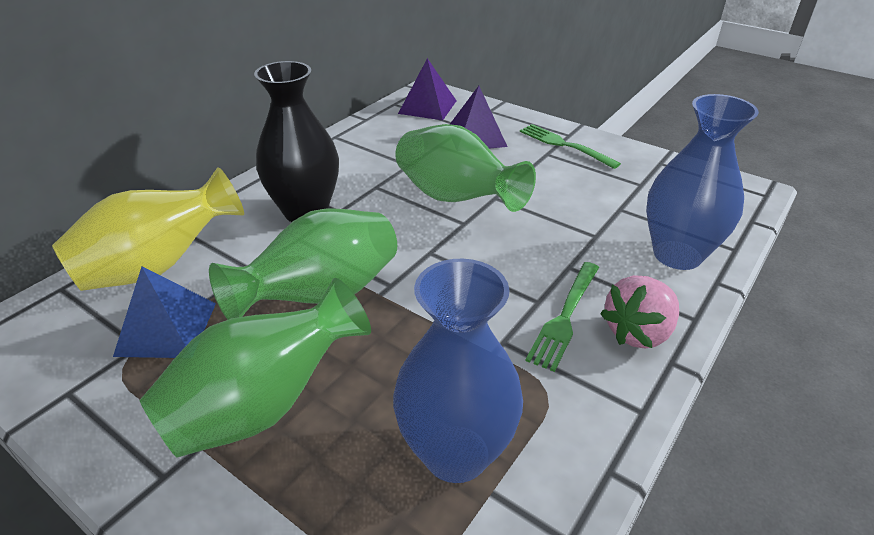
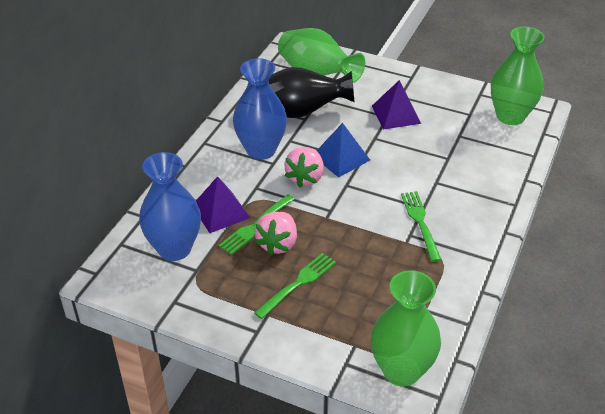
green fork: [520,124,621,169] [525,262,599,372] = 2 -> [218,194,295,255] [254,253,336,319] [401,191,441,262] = 3
pink strawberry: [600,275,679,349] = 1 -> [255,212,297,255] [284,147,324,188] = 2
yellow vase: [52,167,244,291] = 1 -> none = 0

